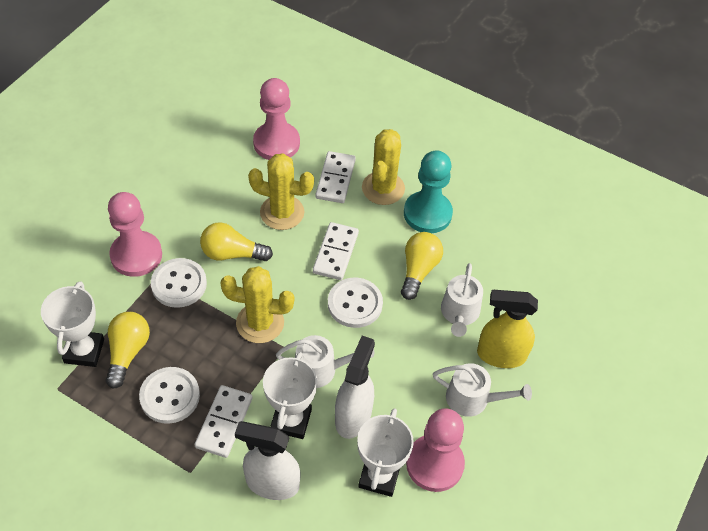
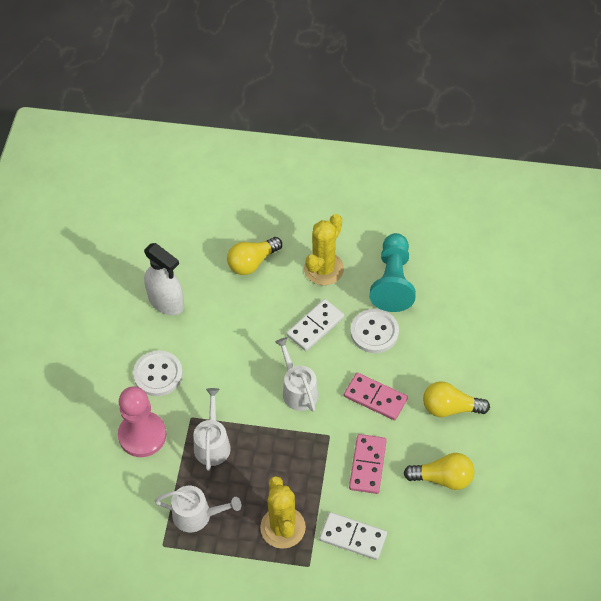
pink domino: none = 0 -> [344,373,408,420] [349,434,387,494] = 2
pink pawn: [108,192,162,277] [253,78,300,160] [406,408,465,492] = 3 -> [118,386,166,457] = 1
white button: [139,367,200,424] [151,258,207,308] [328,278,383,328] = 3 -> [133,350,183,396] [350,309,399,353] = 2
white domino: [194,385,252,458] [313,222,359,280] [316,151,356,203] = 3 -> [286,299,344,351] [319,512,387,560] = 2
white spray bottle: [235,421,301,500] [335,336,375,439] = 2 -> [144,243,184,315] = 1
white trophy: [41,281,104,367] [263,352,317,439] [357,408,414,497] = 3 -> none = 0
yellow cactus: [220,266,294,343] [248,153,314,230] [362,129,405,205] = 3 -> [260,476,306,549] [304,214,344,285] = 2
yellow spray bottle: [477,290,538,368] = 1 -> none = 0

